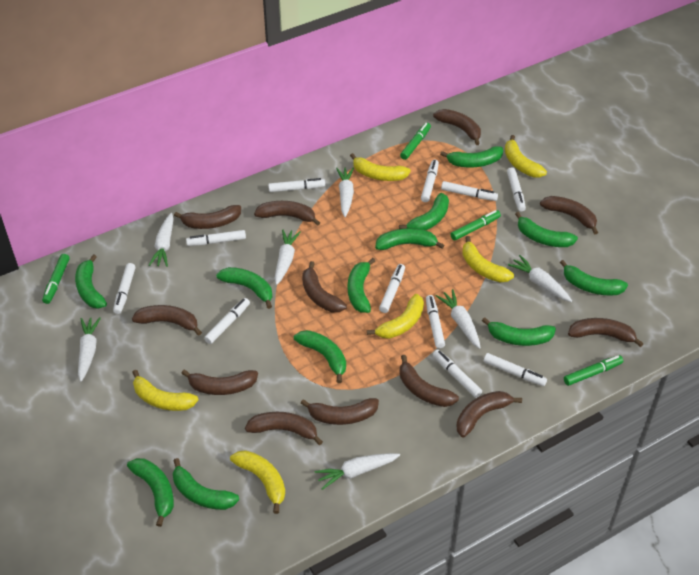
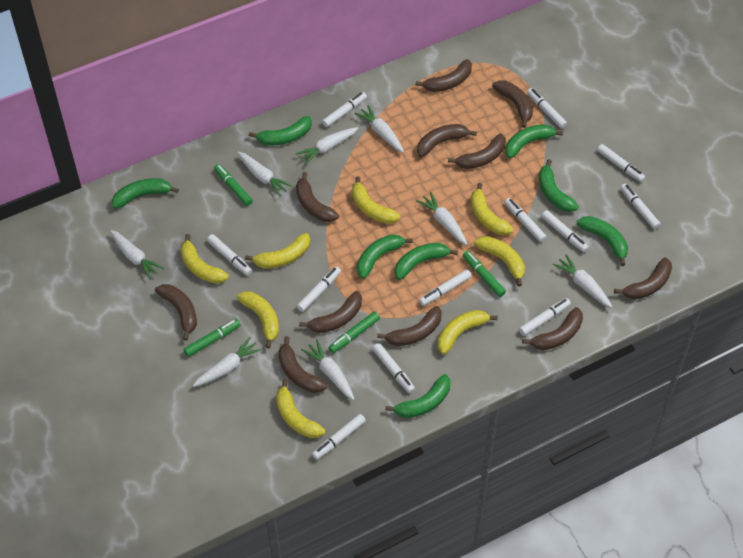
brown banana: [132,305,202,336] [174,205,241,229] [181,370,258,395] [245,412,323,445] [254,201,320,226] [301,398,379,425] [302,261,347,312] [400,355,459,407] [433,109,481,145] [456,391,522,438] [540,196,598,235] [568,318,644,347] = 12 -> [155,284,197,341] [278,336,327,393] [296,172,339,222] [299,291,362,333] [377,306,442,346] [416,59,472,92] [417,124,477,157] [448,134,506,169] [492,80,533,128] [522,307,583,350] [614,257,672,299] = 11
green banana: [75,254,107,309] [127,458,174,527] [173,458,239,510] [216,267,272,309] [294,330,346,383] [348,258,375,313] [375,228,445,250] [399,193,449,230] [440,146,503,167] [482,317,556,346] [515,212,578,247] [560,260,628,295] = 12 -> [112,178,179,209] [249,116,312,146] [357,234,413,279] [385,374,450,418] [395,243,458,280] [505,124,563,158] [539,159,579,212] [577,216,628,266] = 8
white carrot: [78,317,101,382] [149,213,174,267] [275,229,301,285] [314,453,400,490] [336,167,354,217] [436,289,481,349] [508,255,572,302] = 7 -> [110,230,164,280] [193,337,262,387] [237,152,293,197] [295,127,358,165] [301,340,354,400] [354,105,404,153] [416,192,467,245] [553,254,612,308] = 8
white marker: [113,263,135,314] [186,230,246,246] [204,298,250,344] [268,178,325,192] [379,264,405,313] [421,160,439,202] [426,295,445,348] [433,350,482,398] [441,181,498,201] [484,353,547,386] [507,167,526,212] = 11 -> [207,234,252,276] [297,266,341,312] [312,414,366,460] [322,92,367,127] [372,343,415,394] [419,269,472,306] [504,198,547,242] [519,298,571,336] [527,88,567,128] [541,210,589,252] [597,144,645,182] [620,184,661,229] = 12
yellow banana: [132,370,198,411] [230,450,285,514] [350,153,411,181] [367,294,424,339] [462,236,514,283] [505,135,547,177] = 6 -> [180,234,229,284] [237,291,279,348] [245,233,310,268] [276,379,325,438] [352,176,400,224] [438,310,498,354] [471,183,513,235] [474,236,525,287] = 8

